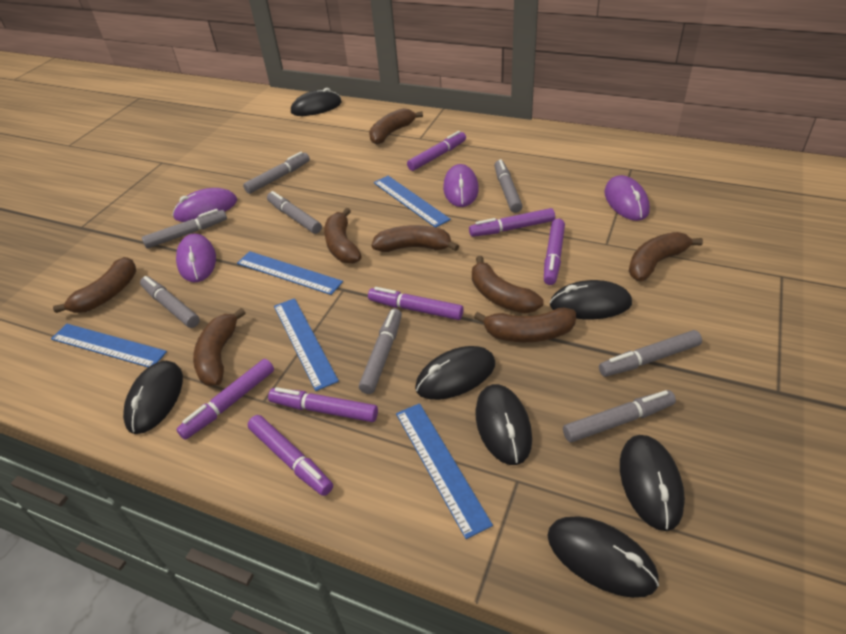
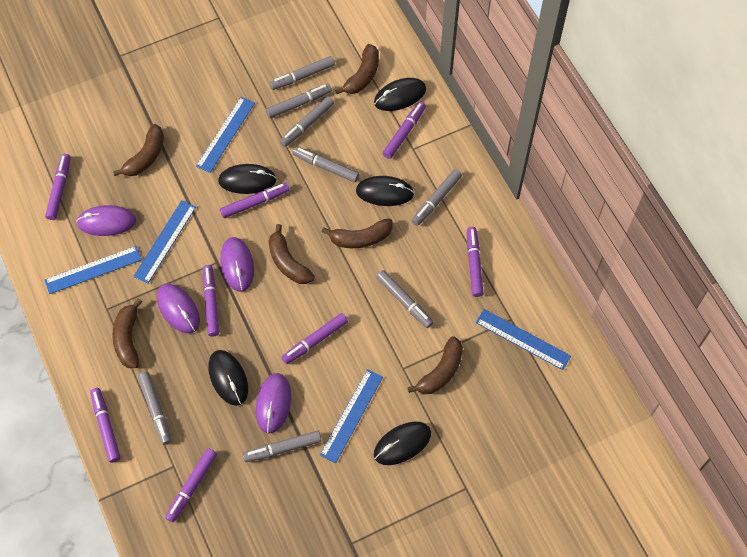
black mouse: [123,361,183,434] [291,88,342,116] [415,346,495,400] [476,384,532,465] [547,516,659,598] [550,280,632,319] [620,435,685,531] = 7 -> [209,350,248,406] [218,164,276,194] [356,176,414,206] [374,78,426,111] [374,421,431,465] = 5
brown banana: [53,257,136,313] [193,308,246,386] [324,208,362,264] [369,108,423,145] [371,225,459,252] [472,256,544,313] [474,308,576,342] [629,232,703,281] = 8 -> [112,298,142,368] [113,124,164,176] [268,224,315,284] [321,218,392,248] [335,44,379,94] [408,336,463,394] = 6
purple marker: [176,359,274,440] [248,415,333,496] [268,387,378,422] [368,287,464,320] [407,131,466,171] [469,208,555,237] [544,219,565,285] = 7 -> [45,154,71,220] [90,388,121,463] [165,448,217,522] [203,265,219,337] [220,183,290,218] [281,313,348,364] [383,102,426,159] [467,227,484,297] = 8

